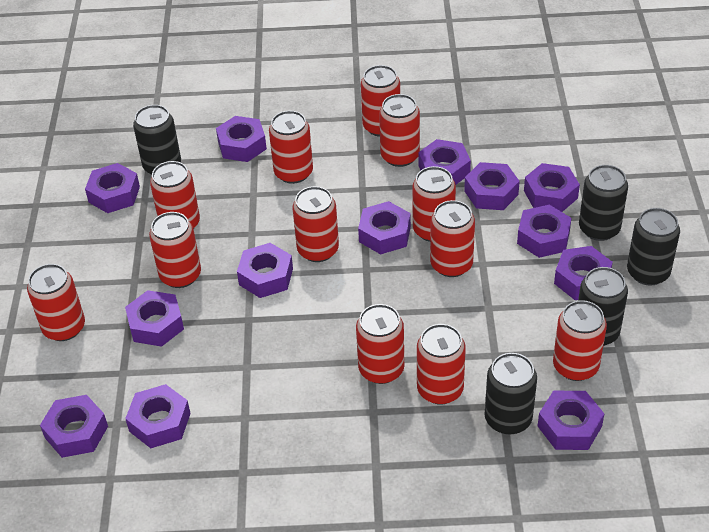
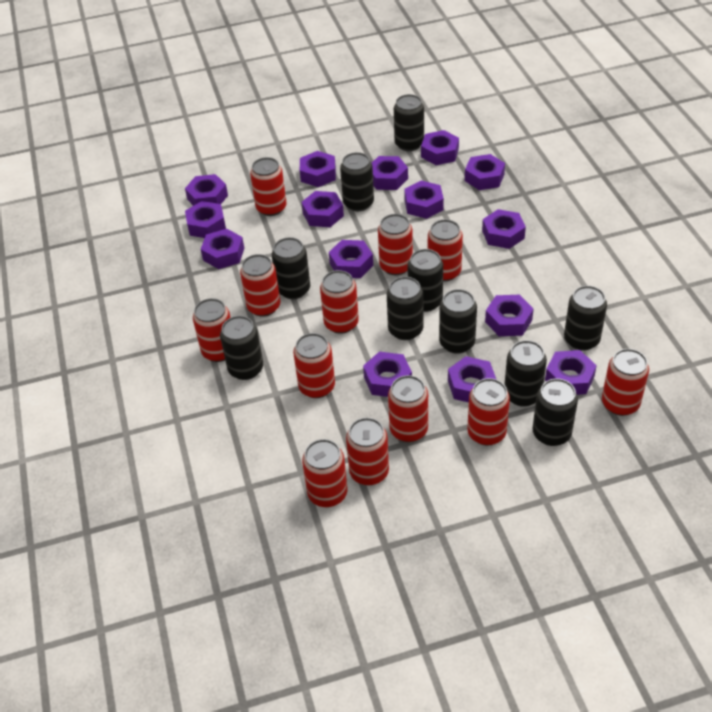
black can: [133,105,181,175] [484,353,537,435] [578,267,628,346] [579,165,628,241] [627,208,680,286] = 5 -> [220,316,263,380] [272,237,310,299] [340,152,374,211] [387,277,423,340] [394,94,424,151] [408,249,443,312] [439,289,477,354] [504,340,547,407] [533,379,578,446] [564,286,607,351] = 10
purple nut: [40,395,108,458] [85,163,140,213] [125,290,184,347] [125,384,191,448] [216,116,267,162] [237,243,293,298] [358,201,411,254] [419,139,471,184] [464,162,520,210] [517,205,572,258] [524,163,580,212] [538,391,604,450] [554,246,613,300] = 13 -> [185,174,228,206] [185,201,226,238] [201,229,244,269] [300,151,336,187] [302,191,344,227] [329,240,373,278] [363,352,412,397] [372,156,408,190] [404,181,444,219] [421,130,459,165] [448,356,496,403] [465,154,505,190] [482,209,526,249] [485,295,534,336] [545,350,597,395] = 15

